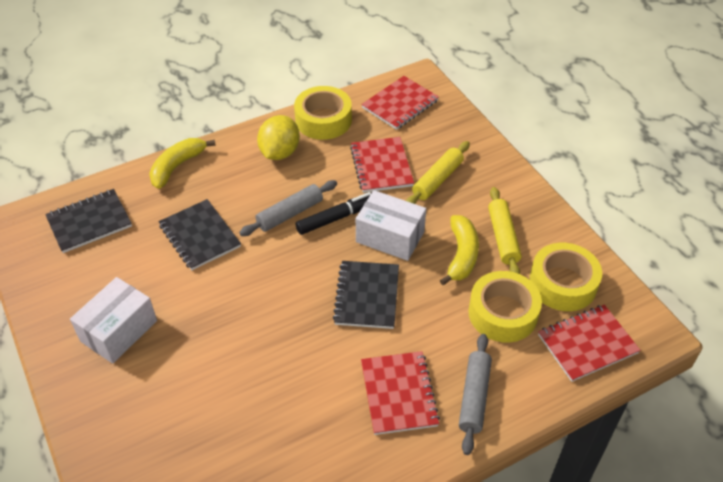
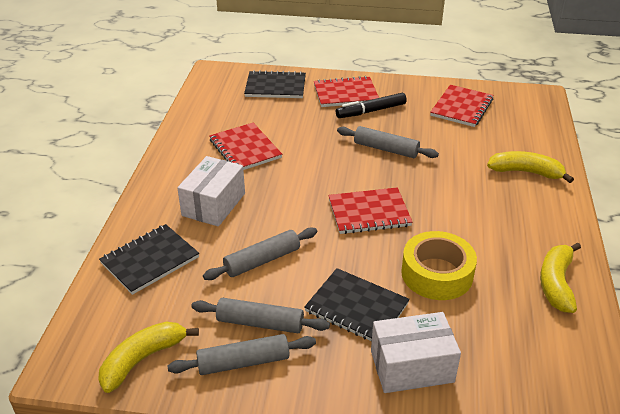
grey rolling pin: [239,180,337,236] [459,334,492,455] = 2 -> [167,334,316,375] [191,298,330,333] [203,227,317,280] [337,126,439,158] = 4
yellow banana: [149,138,216,189] [440,215,479,285] = 2 -> [98,321,199,393] [487,151,574,183] [540,242,581,313] = 3
yellow lemon: [257,115,300,160] = 1 -> none = 0
yellow rolling pin: [406,141,470,204] [488,187,521,274] = 2 -> none = 0
yellow tape: [294,86,352,140] [468,271,542,343] [529,243,602,311] = 3 -> [401,231,477,300] = 1

